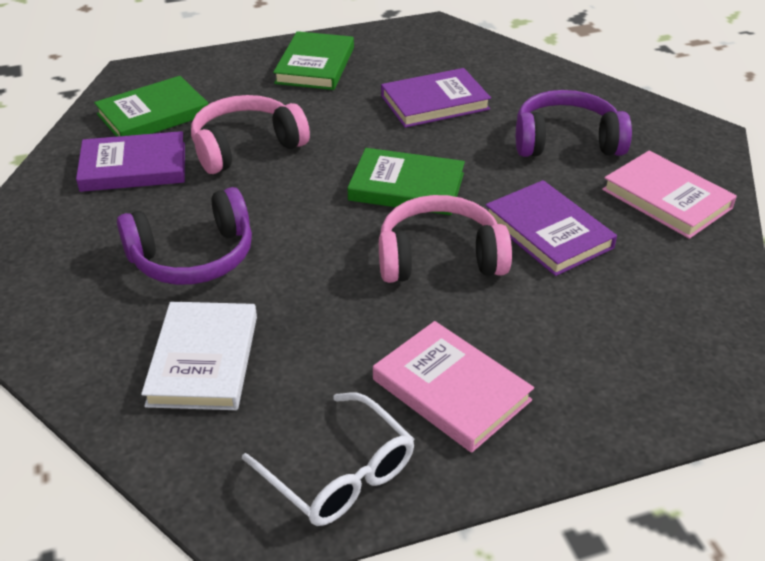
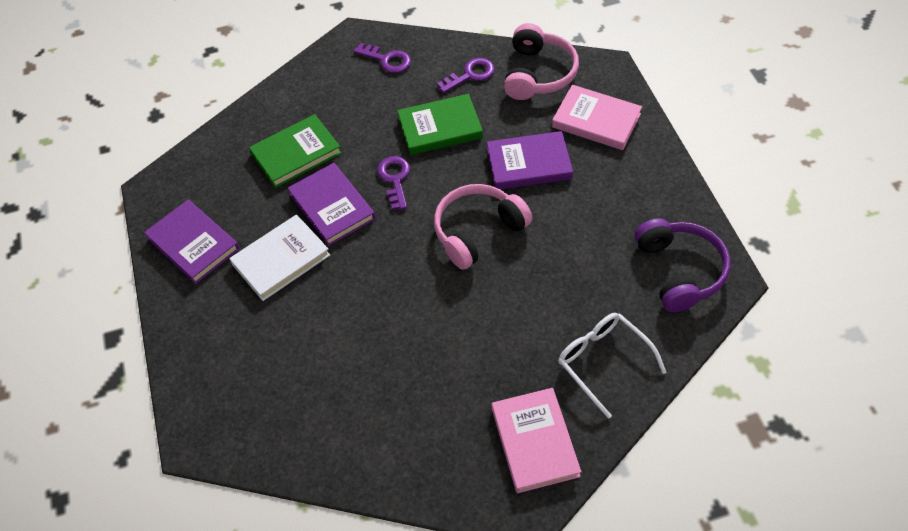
green book: [94,76,208,137] [273,31,354,90] [347,148,465,215] = 3 -> [249,114,342,188] [397,94,483,155] = 2
purple headphones: [117,187,252,285] [516,90,632,157] = 2 -> [635,218,730,312] = 1
purple key: none = 0 -> [354,43,411,73] [377,156,410,210] [437,58,495,93] = 3

